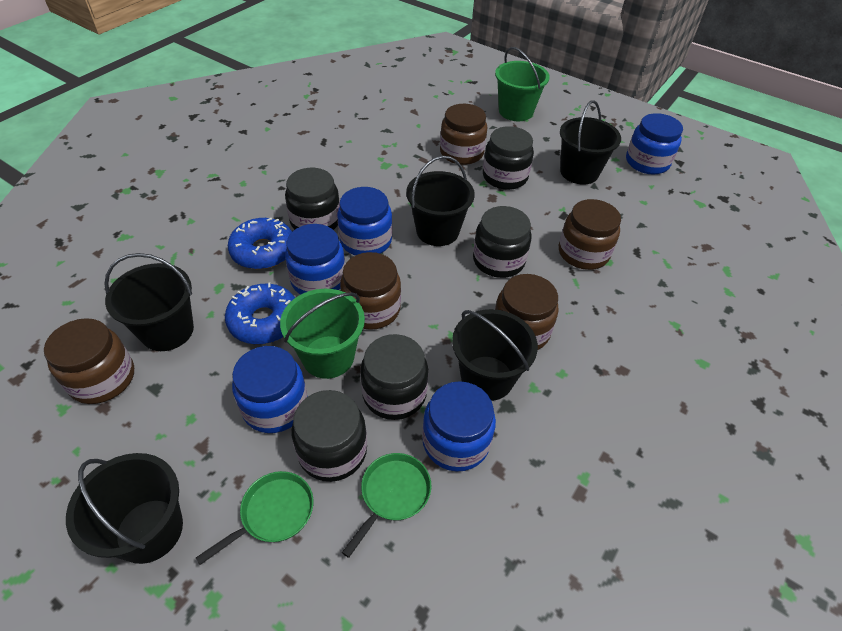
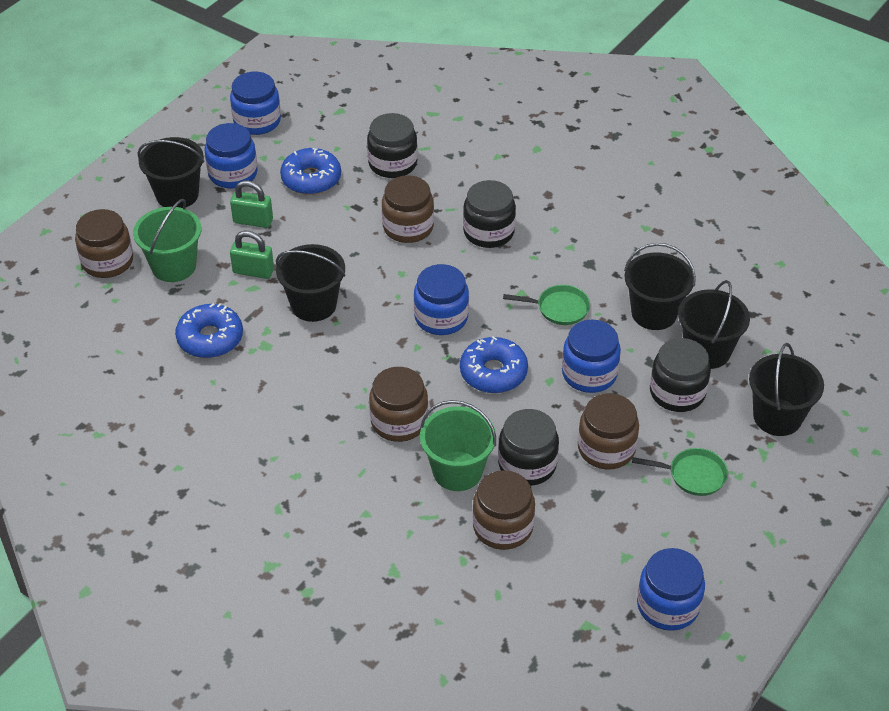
black jar: [285,168,340,230] [291,390,367,482] [360,334,428,420] [473,206,532,278] [483,126,534,190] = 5 -> [367,113,418,178] [463,180,516,248] [498,409,559,486] [650,338,711,412] = 4
blue donut: [225,283,295,344] [228,218,292,269] = 2 -> [175,303,243,358] [280,148,341,195] [460,337,528,393] = 3
green padlock: none = 0 -> [230,180,273,228] [230,231,274,279] = 2

